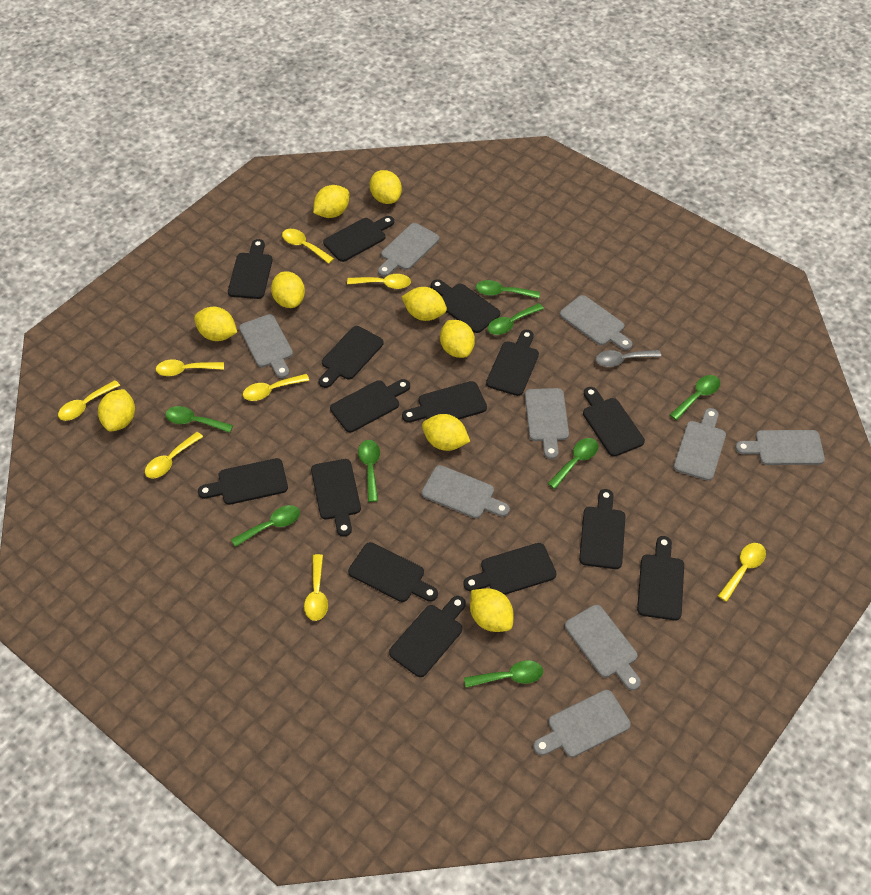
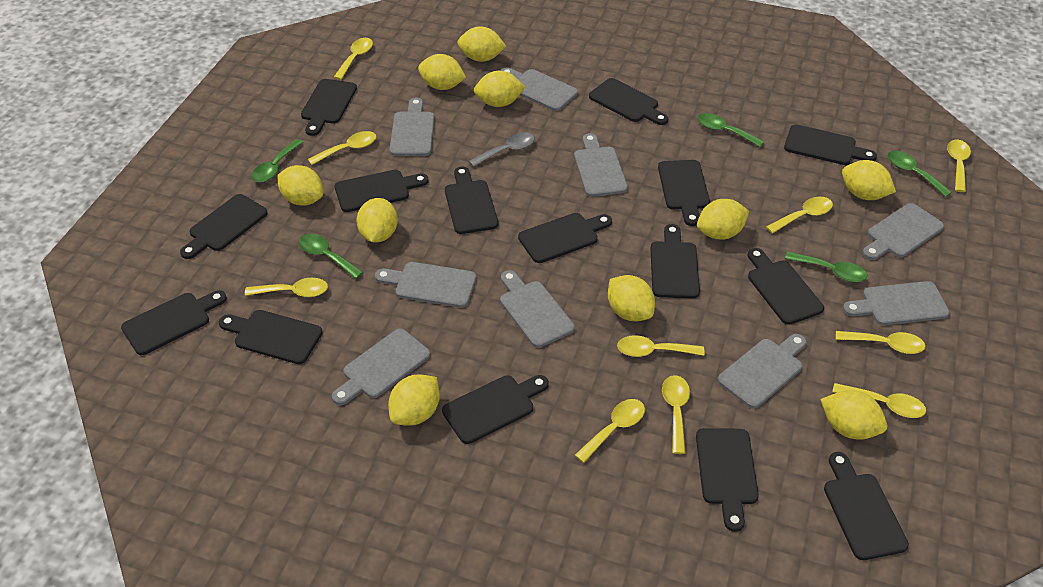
green spoon: [165,406,233,433] [231,505,300,547] [358,440,380,502] [464,660,543,688] [476,280,540,299] [488,303,544,335] [547,438,598,489] [670,375,720,420] = 8 -> [252,139,303,182] [299,234,363,279] [697,113,765,147] [785,251,867,282] [887,151,952,197] = 5
yellow lemon: [98,389,135,431] [194,307,237,341] [271,271,305,308] [313,185,349,218] [370,170,402,204] [402,287,447,321] [422,414,470,451] [440,320,475,358] [470,588,514,632] = 9 -> [278,165,323,206] [356,198,398,242] [388,374,440,426] [418,54,466,90] [457,26,506,62] [474,71,525,107] [608,275,655,321] [697,199,749,240] [820,390,887,440] [842,160,896,200] = 10
yellow spoon: [58,380,120,421] [145,432,203,479] [156,360,224,376] [243,374,309,401] [282,229,334,264] [304,554,328,621] [347,274,411,289] [718,543,766,602] = 8 -> [245,278,328,297] [308,131,377,165] [334,38,373,80] [575,399,645,463] [617,335,705,357] [662,375,690,454] [766,197,833,234] [832,383,926,418] [836,331,925,354] [947,140,971,192] = 10

